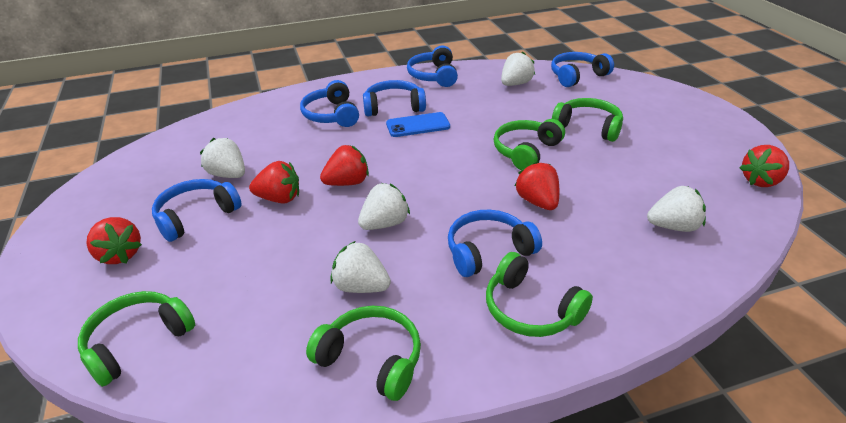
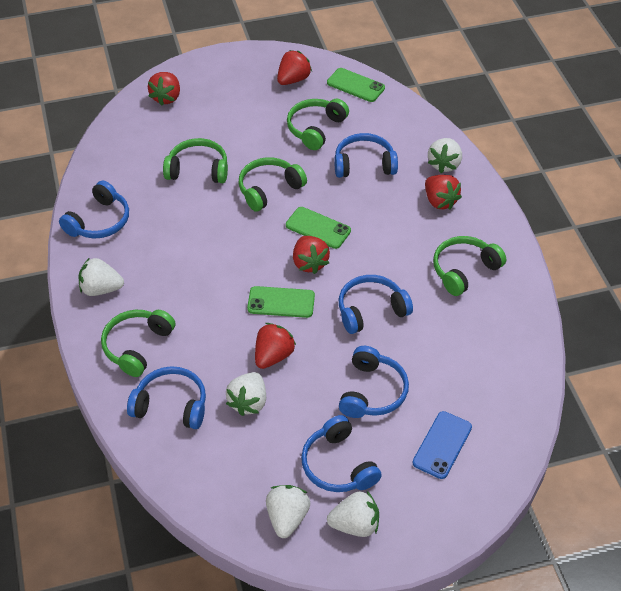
green phone: none = 0 -> [247,286,315,318] [286,207,351,249] [327,68,385,102] = 3

